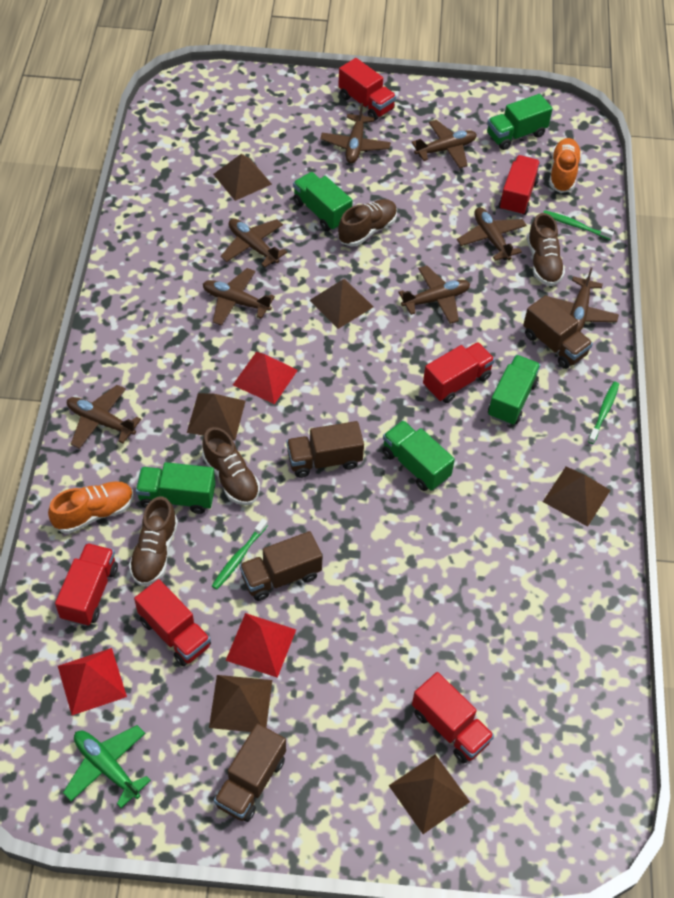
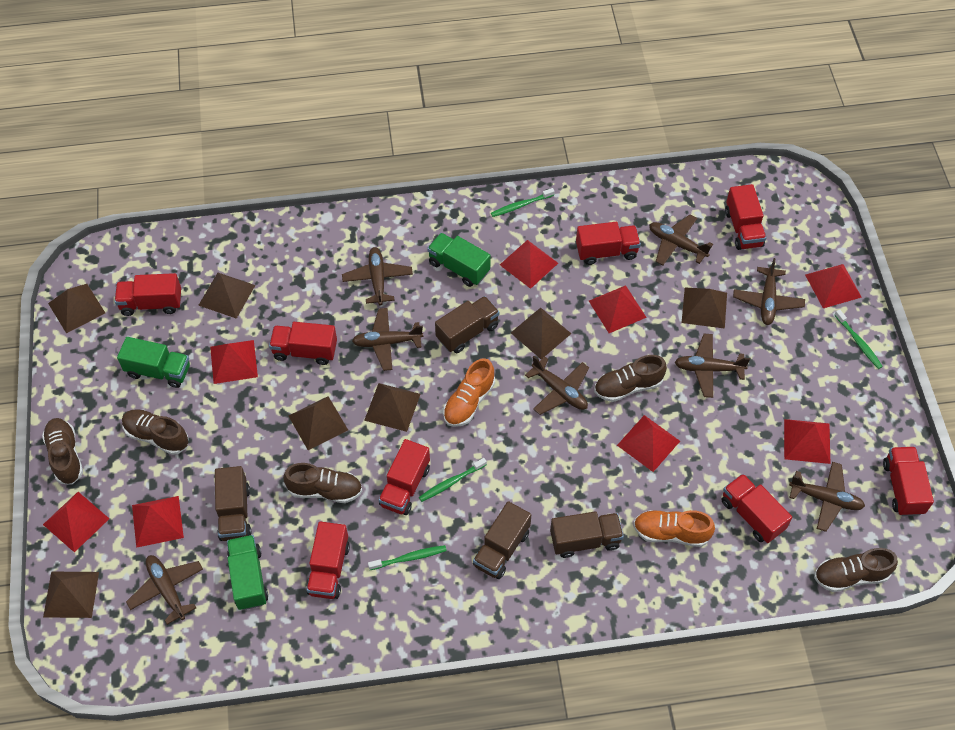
brown pyramid: [187,393,245,441] [209,675,272,732] [213,154,272,201] [309,279,373,329] [389,754,470,834] [543,467,611,527] = 6 -> [43,572,99,618] [48,284,105,333] [198,273,255,319] [288,396,348,450] [364,383,420,432] [511,308,571,359] [682,287,727,329] = 7
brown shoe: [129,496,178,586] [202,427,260,505] [338,199,397,247] [527,213,565,286] = 4 -> [42,418,83,485] [122,409,189,455] [283,463,362,503] [594,355,667,402] [814,548,898,592] = 5
green plane: [63,725,151,808] = 1 -> none = 0
green toothbrush: [212,519,268,590] [543,210,614,240] [588,381,619,444] = 3 -> [368,545,447,570] [419,458,487,502] [491,188,555,217] [835,310,883,369] = 4
green truck: [136,462,215,514] [293,172,353,231] [382,420,455,491] [487,94,553,150] [488,355,541,425] = 5 -> [117,337,190,388] [227,535,268,610] [427,233,491,287] = 3
red pyramid: [58,648,127,715] [225,613,296,678] [233,352,298,404] = 3 -> [43,492,109,552] [132,496,184,548] [210,340,258,384] [500,240,558,289] [589,285,647,333] [617,415,680,472] [784,419,830,464] [805,264,862,308] = 8
red truck: [55,543,118,626] [134,579,211,666] [338,58,396,121] [412,672,494,763] [423,342,495,403] [499,155,540,216] = 6 -> [115,273,181,316] [269,322,337,365] [306,521,350,599] [379,439,430,515] [576,222,641,265] [721,474,792,543] [725,184,766,250] [883,447,934,516] = 8

